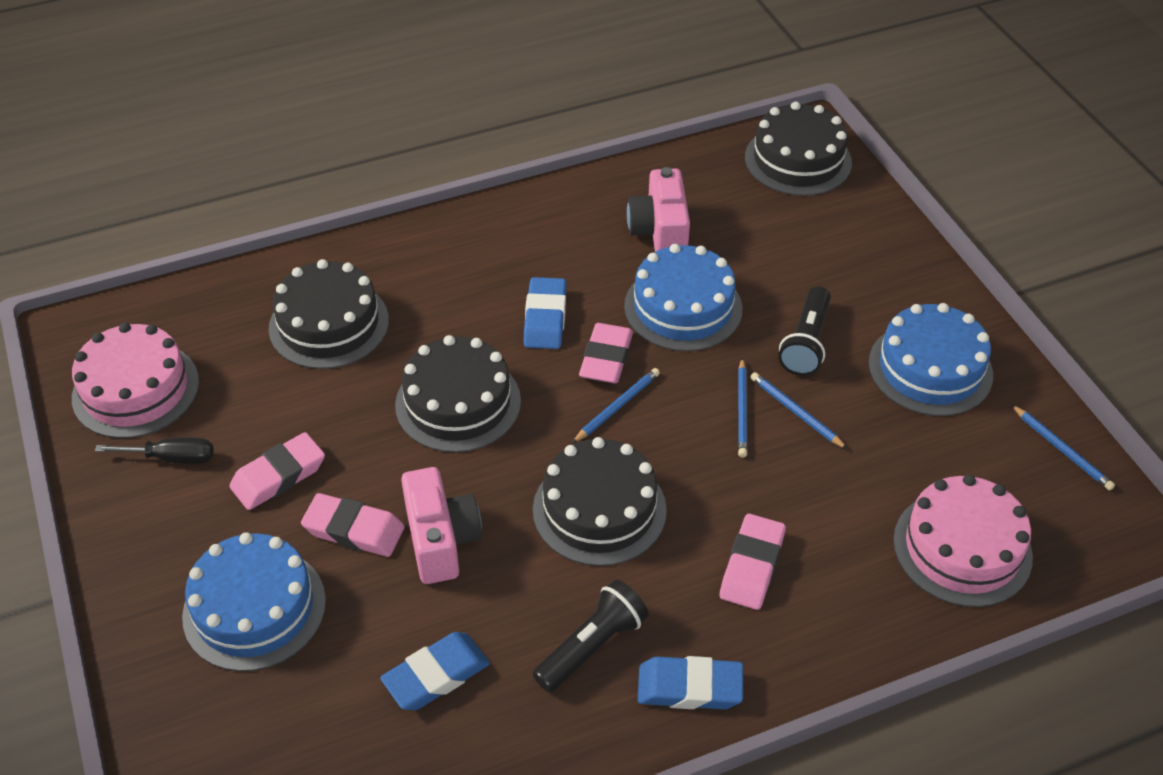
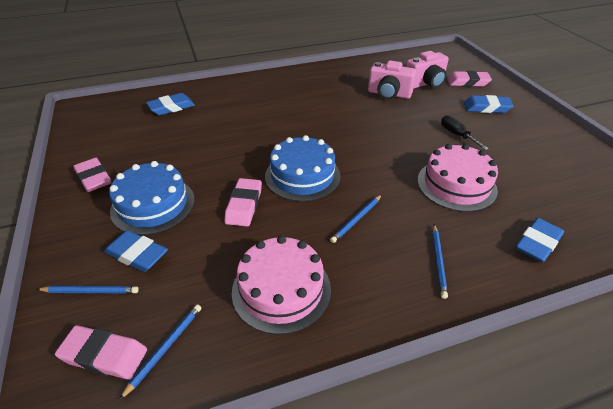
black cake: [269,259,389,369] [395,335,521,452] [533,437,667,566] [745,101,852,196] = 4 -> none = 0
black flashlight: [533,580,649,693] [778,286,831,376] = 2 -> none = 0
blue cake: [182,532,326,671] [624,244,742,351] [869,303,993,416] = 3 -> [109,161,195,235] [265,135,340,202] = 2
blue eraser: [380,632,490,710] [524,277,567,349] [638,656,743,709] = 3 -> [104,230,168,272] [146,93,195,115] [464,95,514,113] [516,218,564,263] = 4

